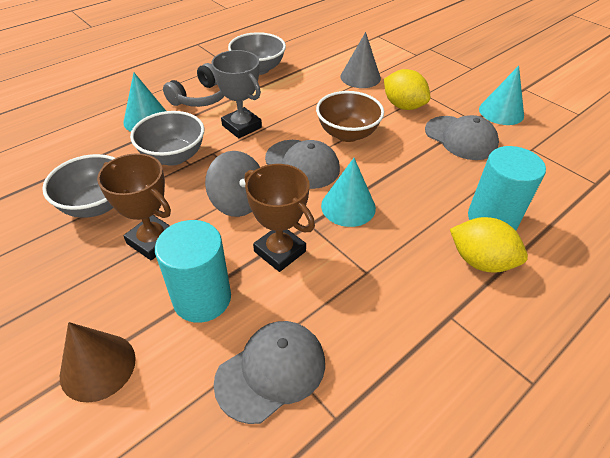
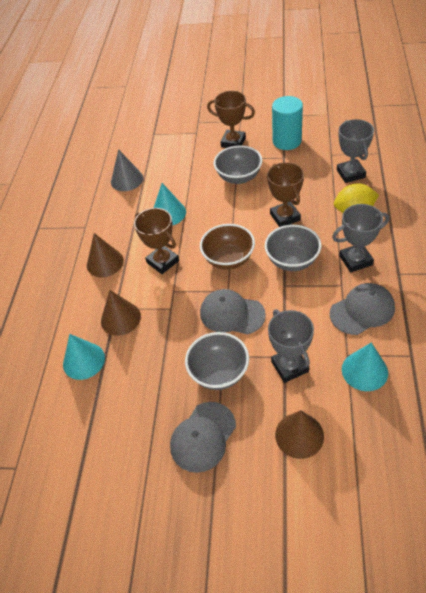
brown cone: [60,322,136,403] = 1 -> [87,233,124,277] [101,290,141,336] [275,410,324,459] = 3
brown trophy: [97,153,171,261] [245,164,315,272] = 2 -> [134,208,179,274] [207,91,255,148] [267,162,304,227] = 3
grey headphones: [163,63,224,107] = 1 -> none = 0
grey spinning top: [205,151,260,217] = 1 -> none = 0
grey trophy: [211,50,262,138] = 1 -> [268,310,314,383] [332,204,389,273] [337,119,374,183] = 3
turquoise cylinder: [155,220,231,323] [468,146,546,231] = 2 -> [272,96,303,150] = 1
yellow lemon: [384,69,431,110] [450,217,528,273] = 2 -> [334,184,379,213] = 1

